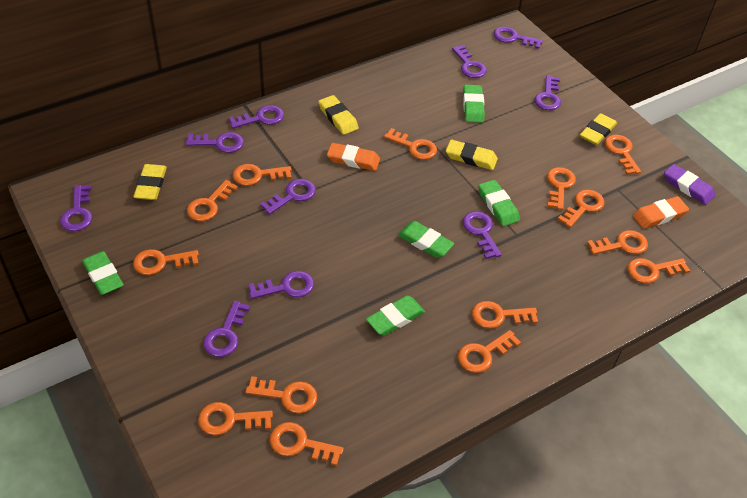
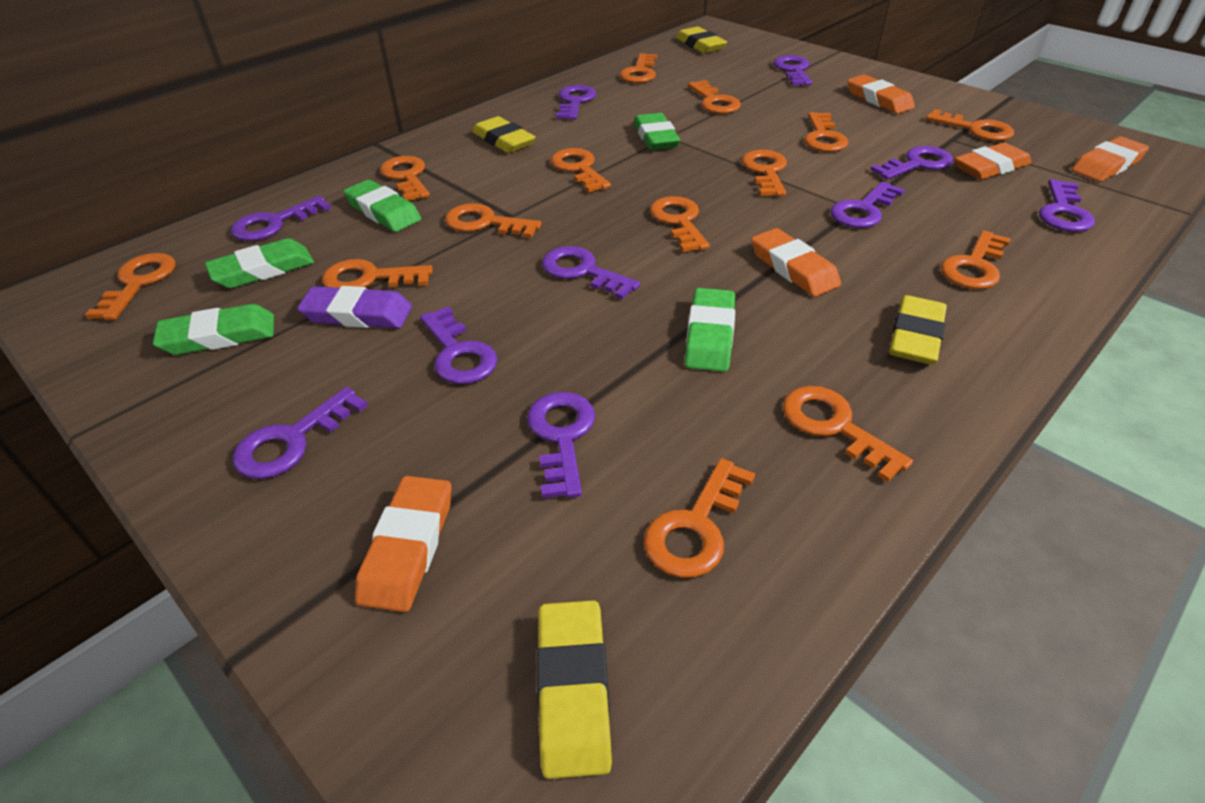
orange eraser: [327,143,380,171] [633,196,689,229] = 2 -> [355,476,452,612] [751,228,841,297] [847,74,915,114] [954,142,1031,180] [1072,136,1149,182] = 5

